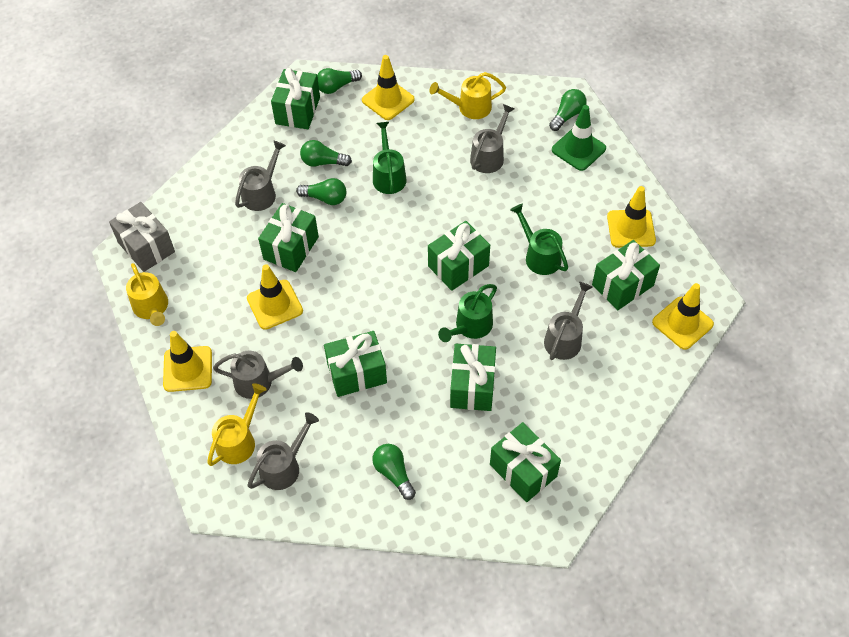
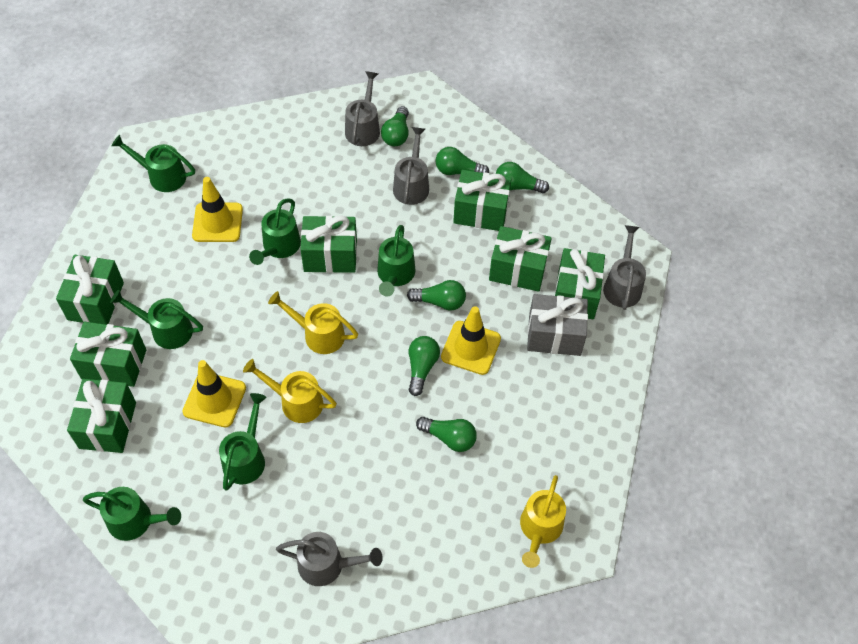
green light bulb: [296,178,346,205] [300,140,352,167] [317,68,362,94] [372,444,416,500] [549,89,587,131] = 5 -> [381,106,409,146] [407,280,466,310] [409,336,440,396] [416,417,477,452] [435,147,489,175] [496,162,549,193] = 6
green traffic cone: [552,105,606,171] = 1 -> none = 0
green watering can: [373,122,407,194] [438,284,497,342] [511,204,568,275] = 3 -> [83,487,181,541] [110,290,203,349] [111,135,195,192] [219,393,267,491] [249,198,301,265] [377,225,416,297] = 6
grey watering can: [213,351,303,399] [235,141,286,211] [247,412,319,490] [470,104,514,173] [544,282,592,360] = 5 -> [276,532,383,586] [345,71,380,146] [393,127,429,205] [603,225,646,310] = 4
yellow traffic cone: [163,331,212,392] [247,264,303,330] [362,55,415,120] [607,186,656,248] [652,283,714,350] = 5 -> [182,360,246,427] [192,177,243,242] [441,306,501,375] = 3

